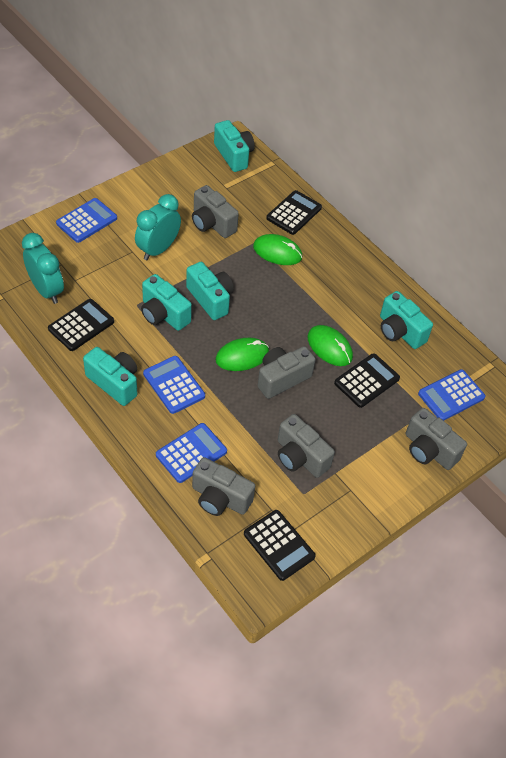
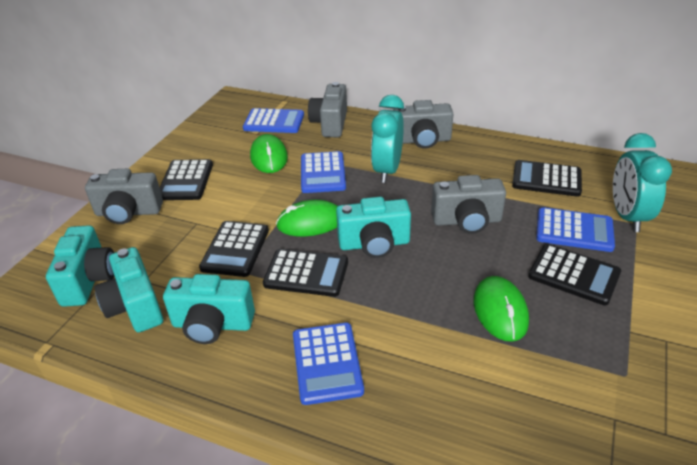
black calculator: [48,299,114,351] [244,510,316,581] [266,190,322,235] [334,353,400,408] = 4 -> [159,159,213,200] [199,221,269,277] [263,249,348,297] [512,160,582,197] [528,244,621,306] = 5
grey camera: [192,185,239,238] [192,457,255,516] [258,346,316,399] [278,414,335,478] [406,408,467,470] = 5 -> [85,169,163,224] [308,82,347,137] [393,100,453,149] [431,175,506,234] = 4
turquoise camera: [83,347,137,406] [141,274,192,331] [186,262,234,320] [214,120,255,172] [380,291,433,349] = 5 -> [46,225,114,307] [94,247,163,333] [163,274,255,344] [336,197,411,258] = 4

